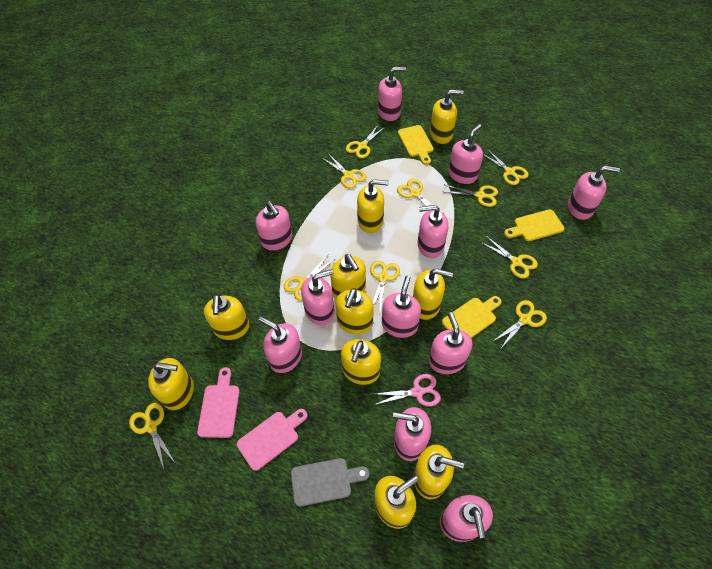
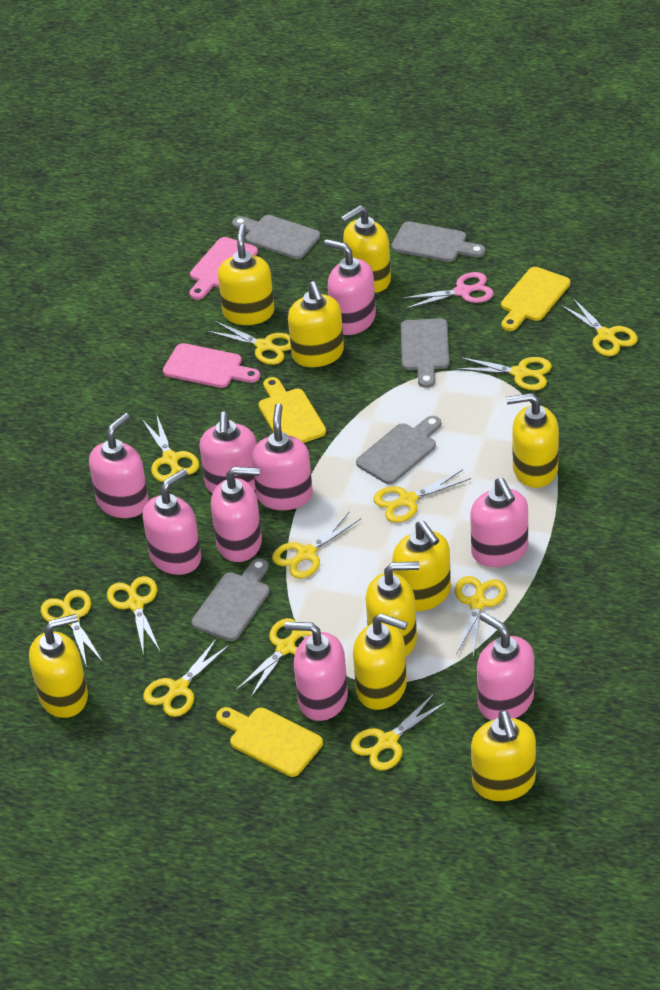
grey cutting board: [291,458,369,507] = 1 -> [191,558,270,641] [232,215,320,259] [356,416,441,484] [391,221,485,262] [401,318,449,388] = 5
pink soap dispenser: [256,201,292,251] [258,316,302,373] [301,269,335,325] [378,67,406,121] [382,276,421,338] [393,407,431,461] [418,205,449,258] [429,312,473,374] [440,495,493,542] [448,124,483,184] [568,166,620,220] = 11 -> [89,413,149,518] [143,469,201,575] [199,412,257,494] [211,467,262,562] [252,403,313,510] [285,622,348,721] [324,239,376,335] [470,478,528,567] [477,612,534,720] = 9
yellow scissors: [129,403,176,471] [284,255,335,301] [322,154,366,189] [346,124,385,158] [370,261,400,311] [397,179,444,214] [445,185,498,207] [480,236,538,279] [483,149,529,185] [492,300,547,348] = 10 -> [41,590,103,667] [107,576,160,655] [142,413,199,482] [143,638,230,717] [207,321,291,365] [236,618,312,698] [272,511,361,579] [351,694,447,771] [373,469,471,523] [455,357,552,390] [455,576,506,658] [560,297,638,356] = 12
yellow soap dispenser: [148,358,194,410] [204,294,250,340] [330,254,366,299] [336,288,374,335] [341,339,381,385] [357,179,389,233] [374,475,419,529] [413,269,453,320] [414,445,464,499] [430,90,464,144] = 10 -> [29,614,88,718] [218,224,275,325] [288,281,344,367] [341,205,391,293] [353,613,408,710] [366,561,419,657] [392,521,451,611] [471,711,536,801] [506,393,559,488] = 9

